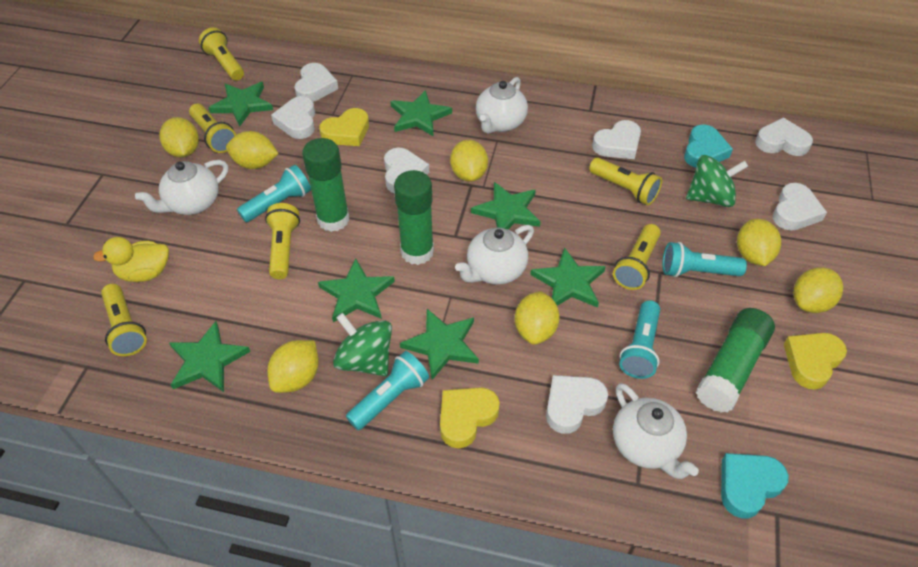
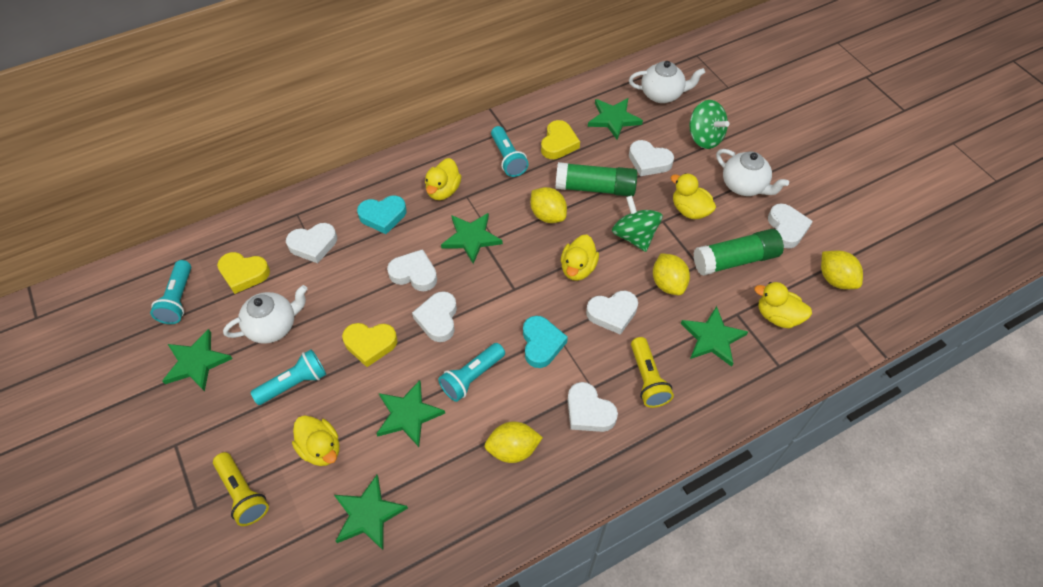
green glue stick: [302,138,349,232] [394,170,434,265] [696,308,775,413] = 3 -> [555,162,637,196] [693,229,784,276] = 2
green star: [169,321,251,392] [209,82,273,127] [318,259,395,322] [390,90,452,137] [400,309,479,380] [471,182,541,229] [530,247,606,308] = 7 -> [162,329,233,392] [334,475,408,550] [376,380,445,447] [441,213,503,264] [588,98,643,140] [681,306,748,367] = 6
white teapot: [135,160,228,215] [455,225,534,285] [476,77,528,134] [613,383,699,479] = 4 -> [223,285,308,344] [629,61,705,103] [716,149,789,196] = 3
yellow duck: [93,237,169,282] = 1 -> [292,415,339,466] [425,158,462,200] [561,235,599,281] [671,173,716,219] [754,282,812,328] = 5
yellow flashlight: [101,284,147,356] [189,104,236,153] [199,28,244,81] [265,203,300,279] [589,158,662,205] [613,224,661,290] = 6 -> [213,452,269,526] [631,337,674,408] = 2
yellow lemon: [159,117,199,158] [226,131,279,169] [267,340,319,393] [450,140,488,182] [515,291,560,345] [737,218,781,266] [793,267,843,313] = 7 -> [484,421,543,463] [530,187,567,223] [653,253,690,295] [821,251,863,289] = 4

